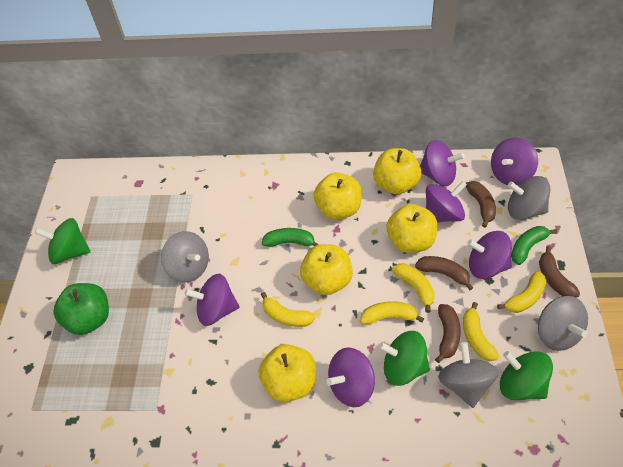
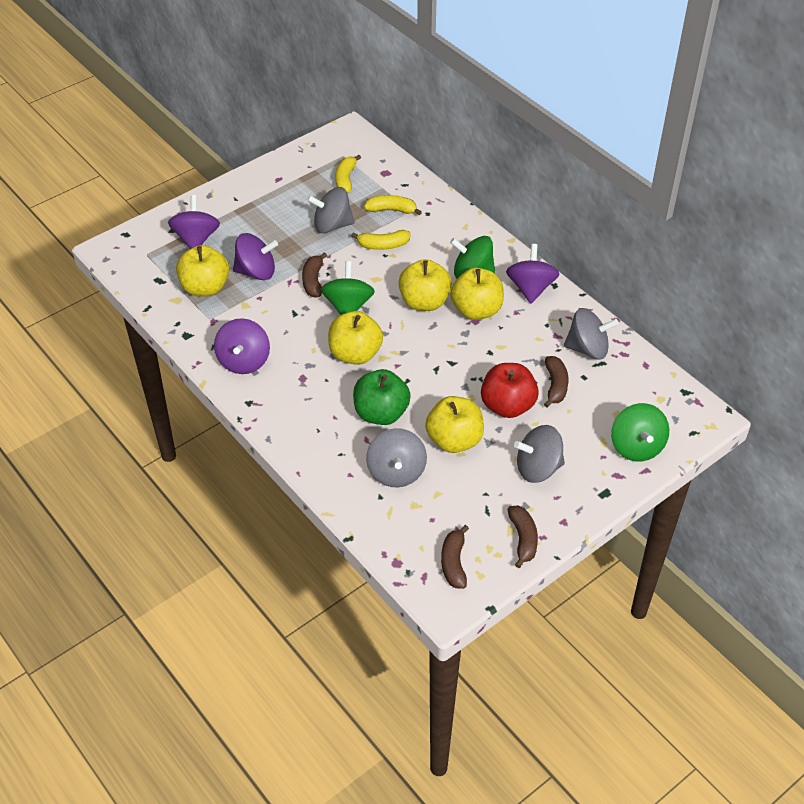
green banana: [262,228,319,247] [511,226,557,265] = 2 -> none = 0
purple spinning top: [184,274,240,326] [326,347,375,407] [420,140,465,186] [426,181,467,222] [467,231,512,279] [491,138,538,186] = 6 -> [168,195,220,249] [214,318,270,374] [233,233,278,280] [506,244,559,304] = 4
red apple: none = 0 -> [481,363,539,418] = 1
yellow banana: [261,292,316,327] [360,301,424,324] [392,263,435,313] [463,302,499,361] [497,271,546,313] = 5 -> [335,155,361,193] [351,230,411,250] [364,195,422,215] = 3

